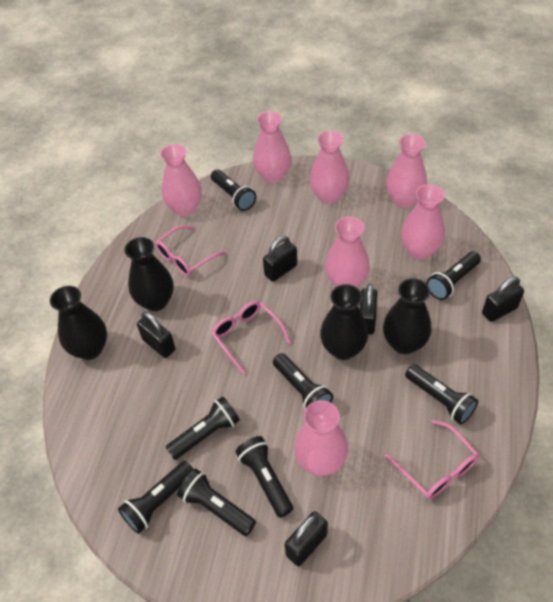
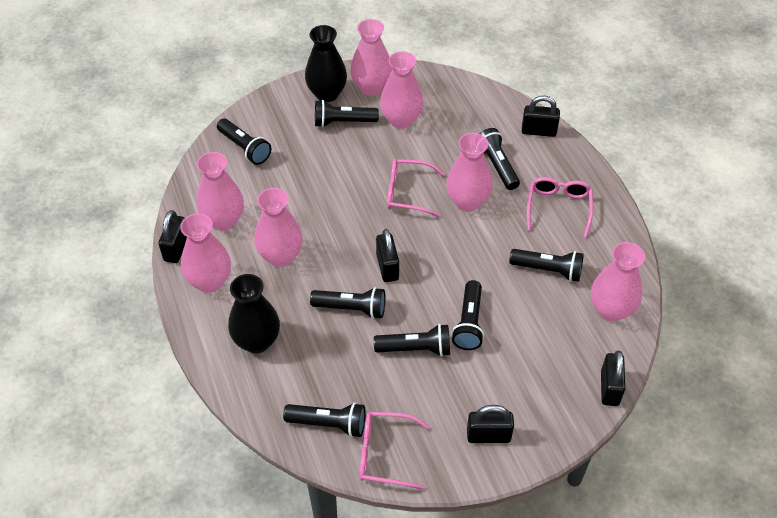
black vase: [50,286,107,360] [125,237,174,311] [320,284,368,360] [383,278,431,354] = 4 -> [228,274,280,353] [305,25,347,102] = 2

